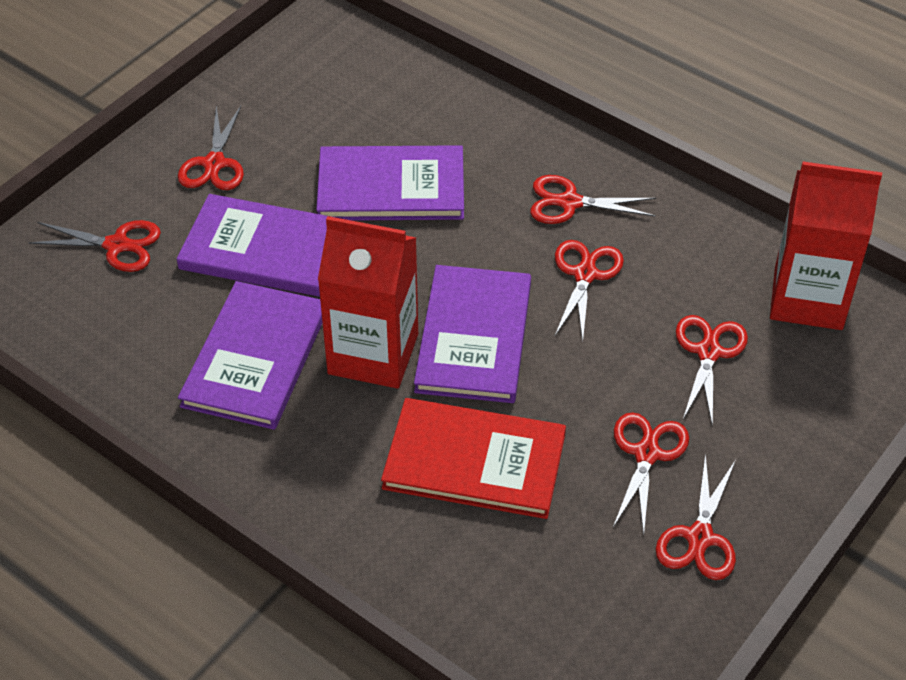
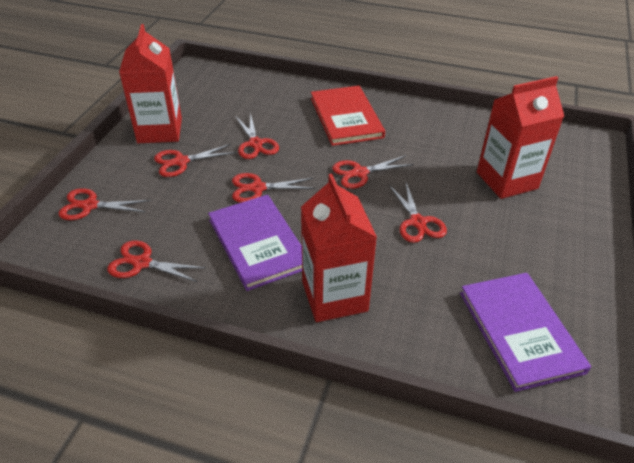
purple book: [177,194,347,297] [178,281,323,430] [316,145,464,221] [414,265,531,403] = 4 -> [208,195,302,291] [460,273,591,392] = 2
red carton: [318,216,418,389] [770,162,882,330] = 2 -> [119,24,182,143] [301,174,377,322] [477,76,564,199] = 3

